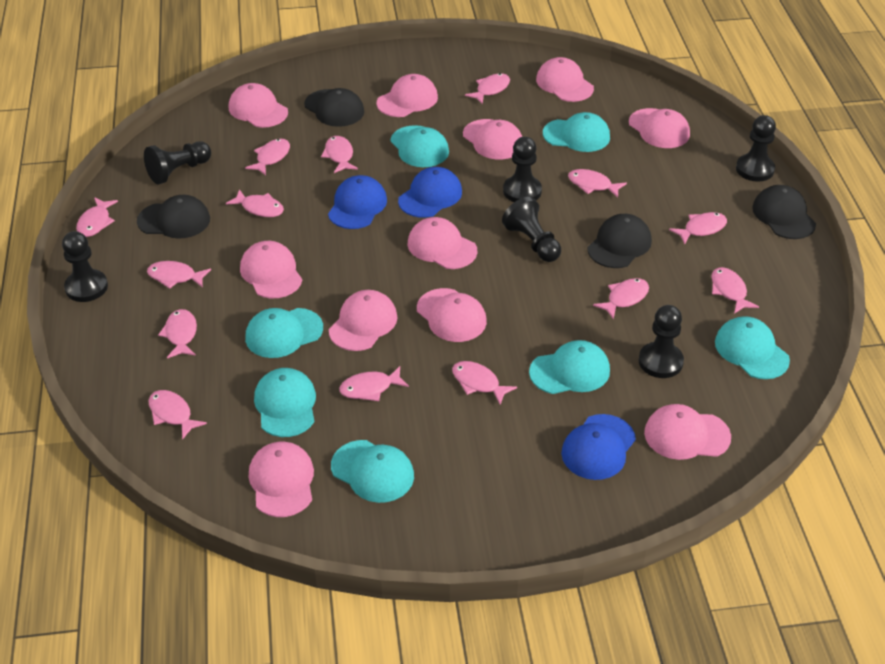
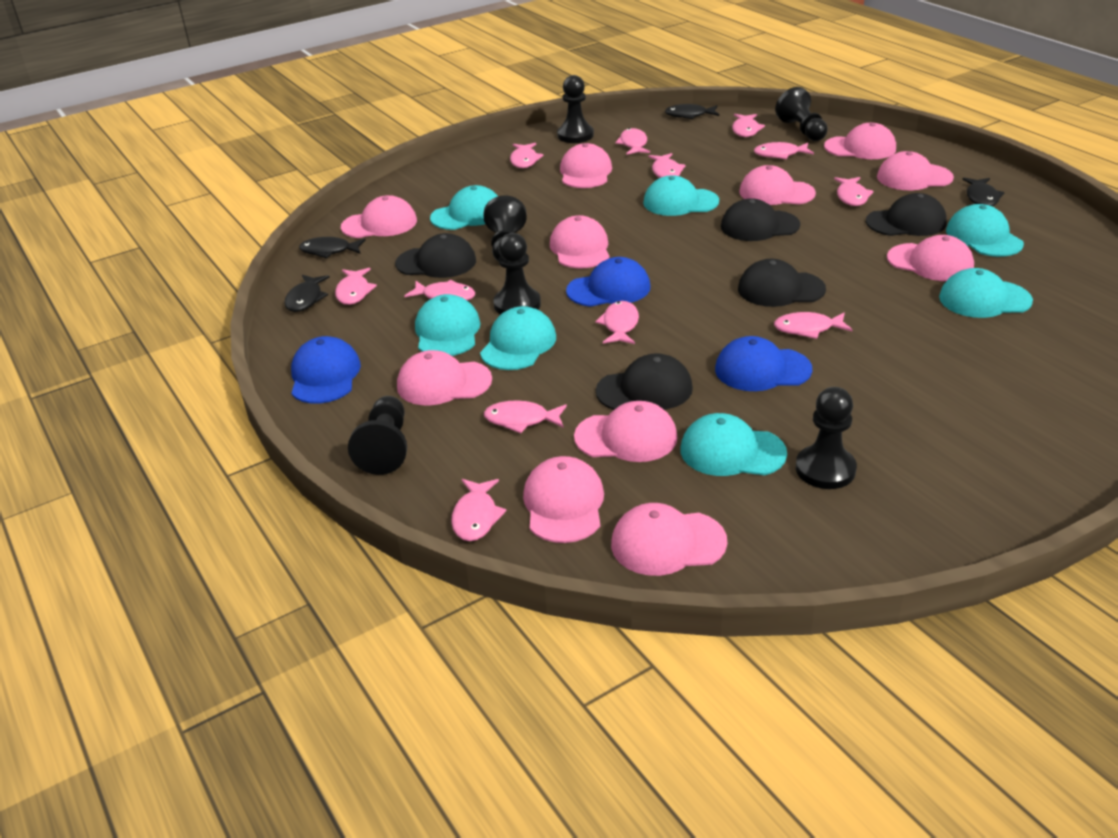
black cap: [137,195,210,239] [304,88,364,127] [587,214,652,268] [752,185,816,239] = 4 -> [395,233,476,278] [596,353,693,410] [721,198,800,241] [738,259,826,307] [866,193,947,236] = 5
black fish: none = 0 -> [284,275,330,312] [299,237,366,258] [665,104,719,119] [962,178,1005,206] = 4
pink fish: [76,197,118,237] [147,261,211,289] [148,390,207,439] [158,309,197,359] [226,189,284,217] [245,139,290,175] [321,136,358,173] [339,366,409,401] [452,361,517,404] [465,73,510,104] [568,169,627,198] [593,278,649,320] [669,212,727,245] [712,267,759,314] = 14 -> [335,268,377,305] [404,280,475,301] [451,479,507,541] [484,400,567,433] [510,143,544,168] [595,301,639,344] [615,128,650,155] [648,153,686,178] [732,114,765,137] [754,142,814,159] [774,312,852,339] [834,177,874,206] = 12

